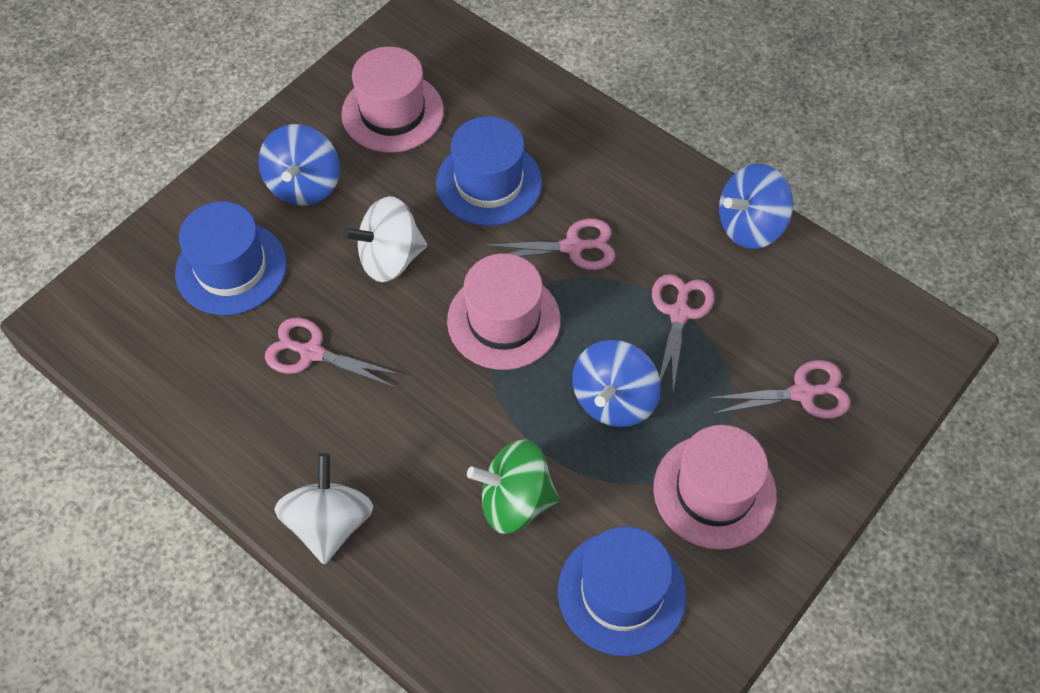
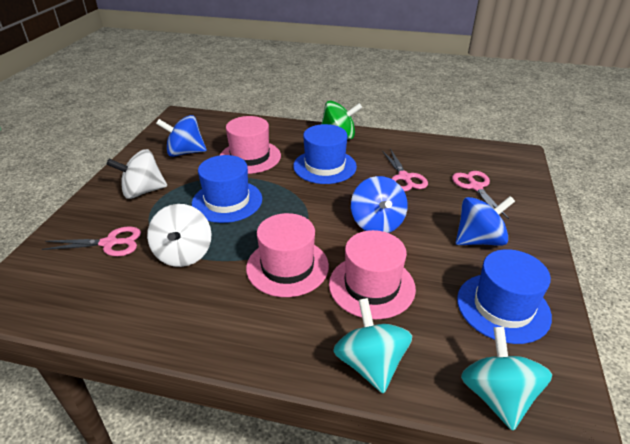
pink scissors: [265,317,401,387] [483,218,615,270] [652,274,714,392] [708,360,850,419] = 4 -> [42,227,141,256] [382,149,428,191] [452,171,509,219] = 3
turquoise spinning top: none = 0 -> [333,298,412,394] [461,327,552,431] = 2

